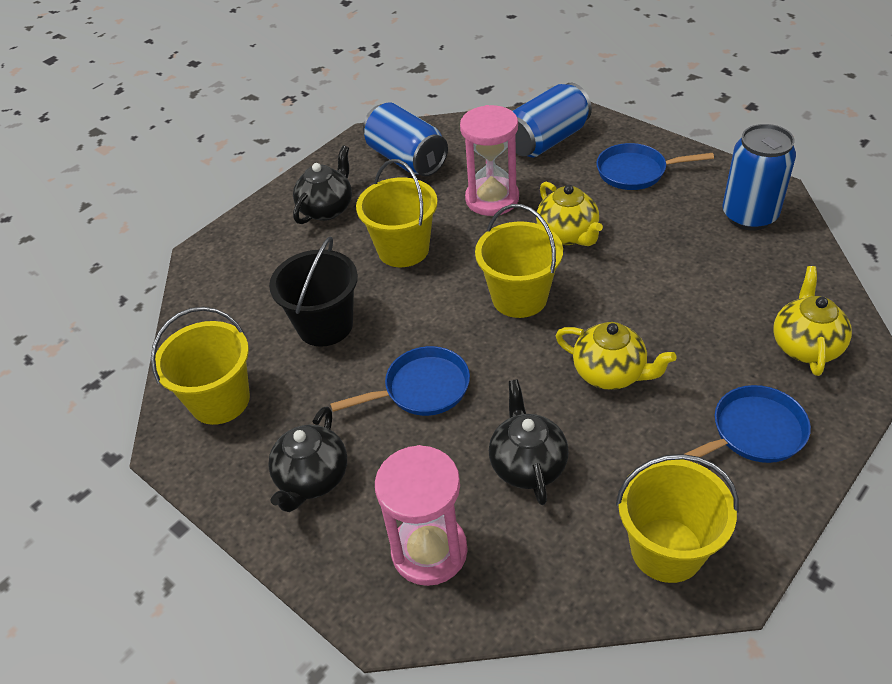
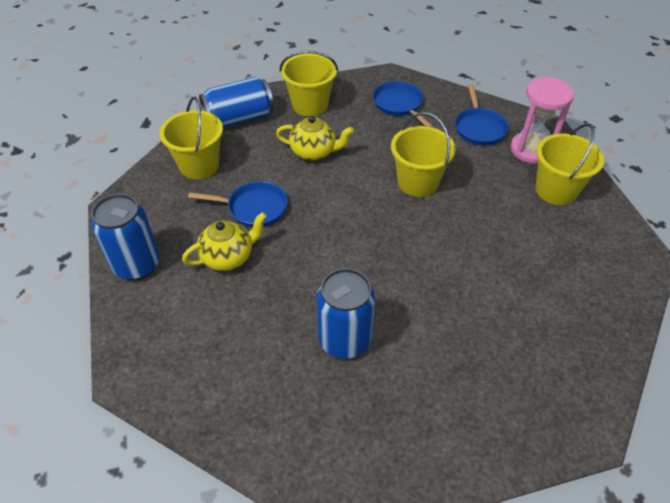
black bucket: [269,237,358,347] = 1 -> none = 0
black teapot: [268,406,347,512] [293,145,352,224] [489,379,569,505] = 3 -> none = 0
pink hourglass: [375,445,468,586] [460,105,519,216] = 2 -> [510,77,574,164] = 1
yellow teapot: [536,182,603,246] [556,322,677,390] [773,266,852,376] = 3 -> [182,212,267,271] [276,116,354,161] = 2

